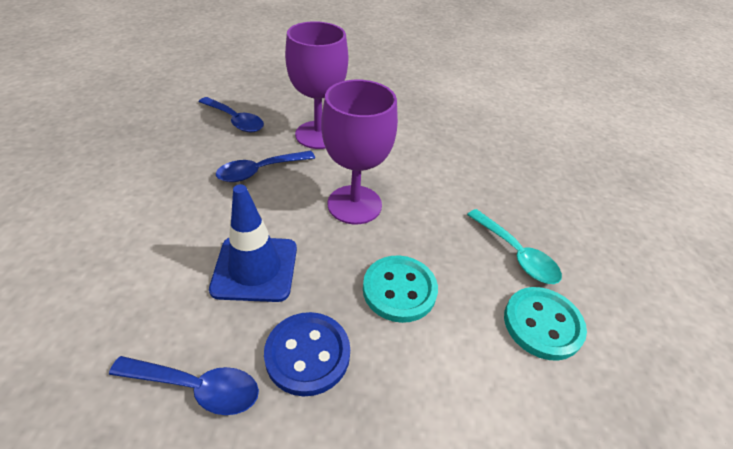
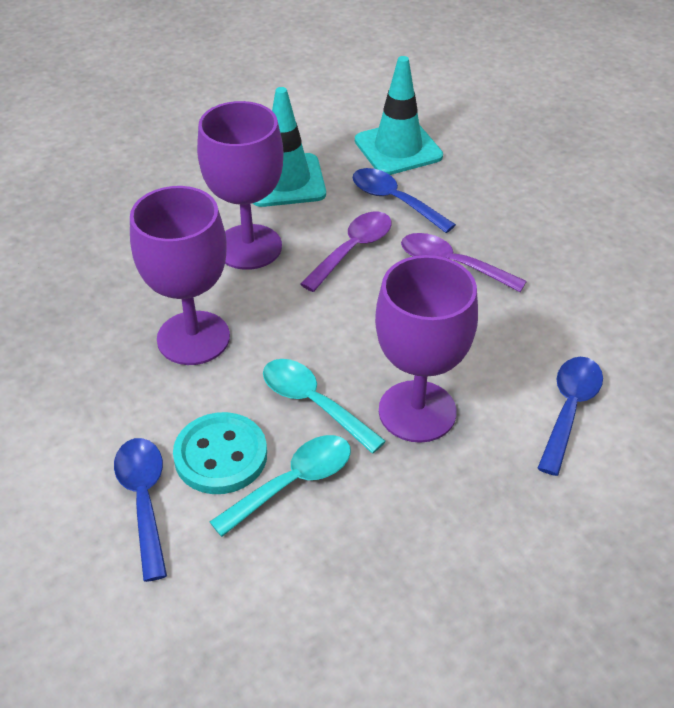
blue button: [264,312,350,396] = 1 -> none = 0
blue traffic cone: [209,184,297,302] = 1 -> none = 0
purple goblet: [285,21,348,149] [321,80,398,224] = 2 -> [130,186,230,365] [197,101,283,270] [375,255,478,443] = 3
purple spoon: none = 0 -> [300,212,392,292] [401,233,527,292] = 2
turquoise button: [363,255,438,323] [504,287,587,361] = 2 -> [173,412,267,494] = 1
turquoise spoon: [467,209,562,284] = 1 -> [210,435,351,537] [263,359,386,453] = 2
turquoise traffic cone: none = 0 -> [253,87,326,207] [355,56,443,175] = 2

